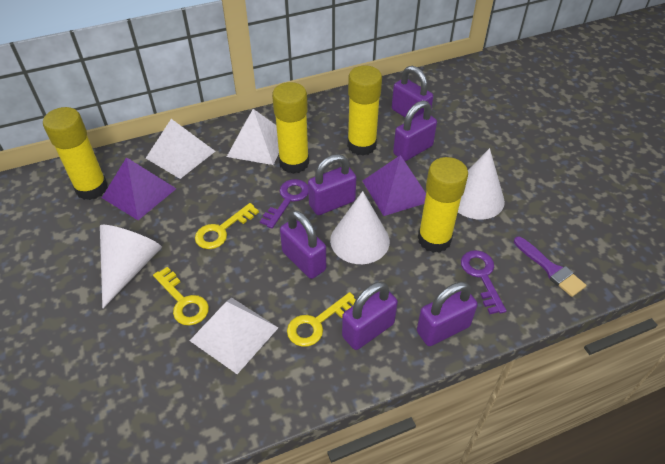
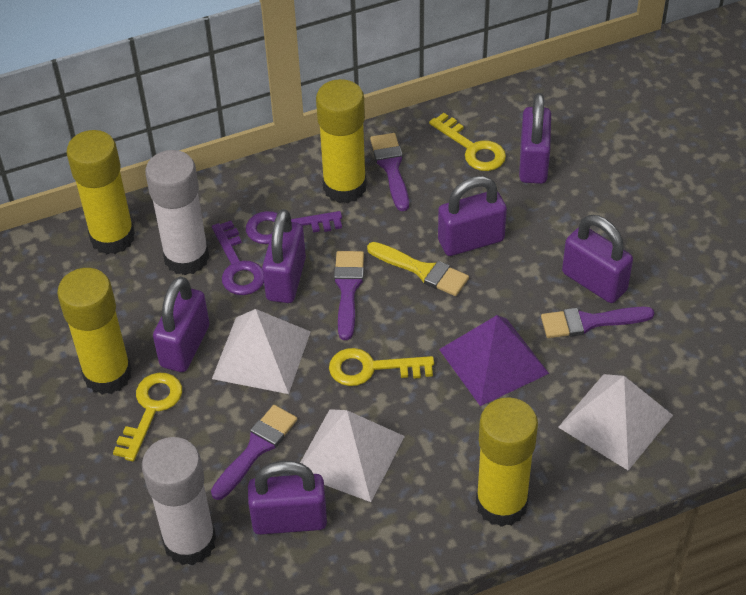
purple brush: [514,237,587,297] = 1 -> [211,405,297,500] [334,251,364,340] [370,133,409,211] [541,307,654,338] = 4
purple pyramid: [102,157,176,220] [362,155,426,216] = 2 -> [439,315,549,406] = 1
white cone: [100,225,162,309] [330,191,390,264] [458,148,505,220] = 3 -> none = 0
white glue stick: none = 0 -> [142,437,216,565] [145,150,209,275] = 2
yellow brush: none = 0 -> [367,242,469,296] = 1

